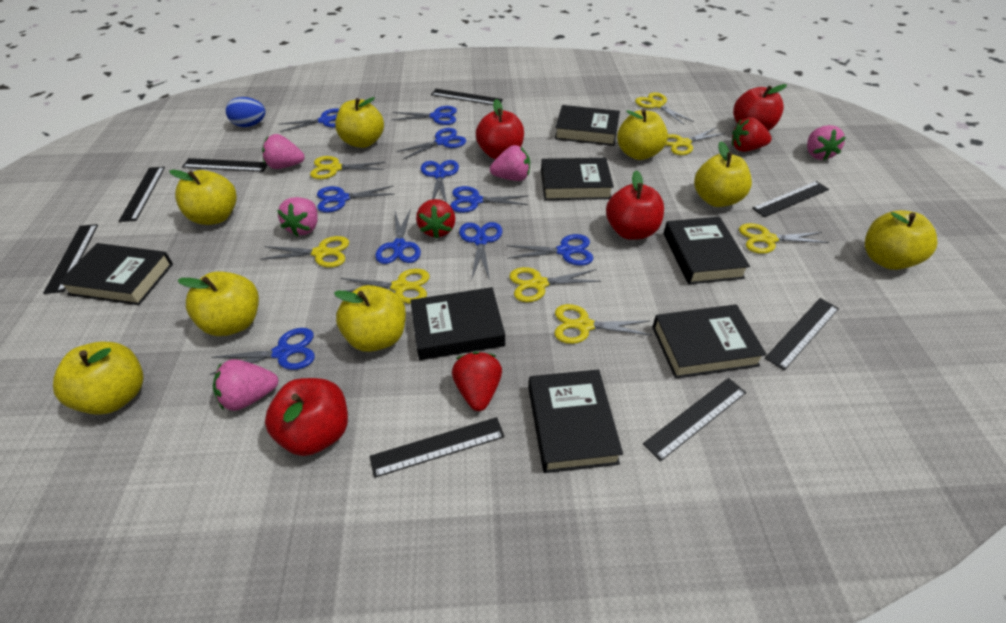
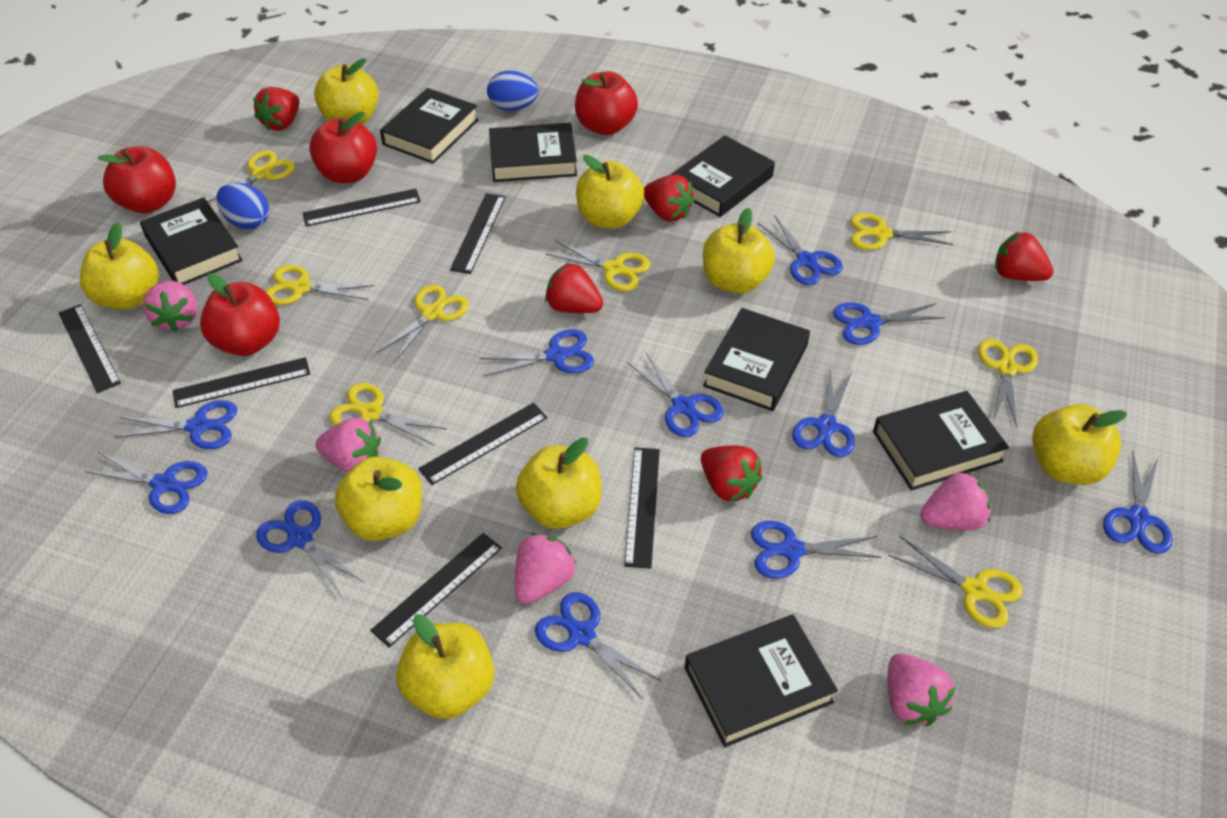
black ruler: [43,224,98,294] [119,167,165,222] [182,158,268,172] [370,417,505,478] [431,89,503,105] [643,378,746,461] [752,181,829,217] [765,298,839,371] = 8 -> [59,304,121,393] [173,357,310,408] [302,189,421,227] [370,533,502,648] [418,403,547,485] [450,193,506,274] [624,448,660,568] = 7
blue egg: [226,97,265,127] = 1 -> [217,182,269,229] [487,71,539,111] = 2
blue scissors: [210,328,315,375] [278,108,339,132] [317,186,395,213] [375,208,421,264] [392,106,457,125] [396,128,466,159] [421,160,459,203] [450,186,528,213] [459,222,502,280] [507,234,593,266] = 10 -> [84,452,207,514] [114,400,237,449] [256,500,364,597] [479,329,594,377] [535,592,661,699] [627,353,724,437] [751,521,882,579] [758,215,843,285] [792,369,855,457] [833,302,945,345] [1103,451,1173,554] = 11
red strawberry: [416,199,455,239] [452,352,502,411] [732,117,772,152] = 3 -> [253,87,300,131] [545,263,603,313] [644,175,694,222] [701,445,763,502] [995,231,1053,281] = 5

